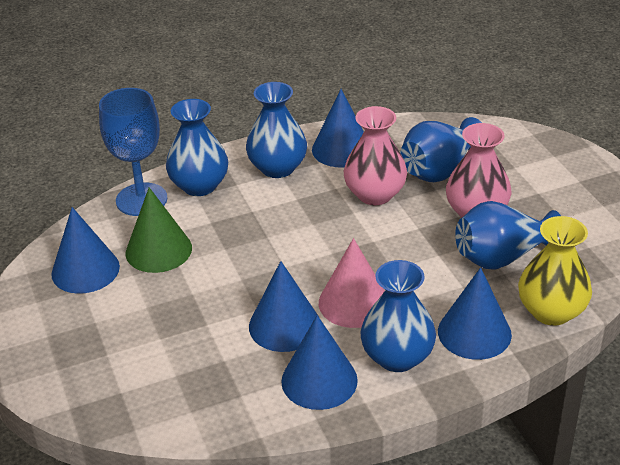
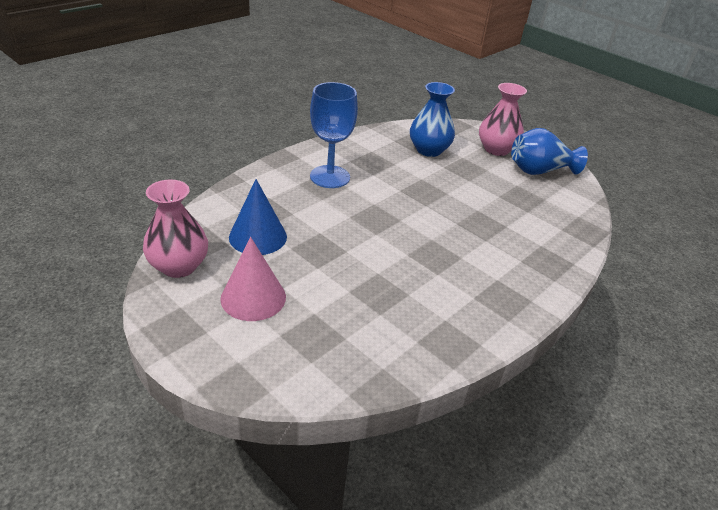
blue cone: [51,207,120,294] [249,261,319,352] [281,315,358,410] [312,89,364,168] [438,267,512,360] = 5 -> [229,179,287,255] = 1
blue vase: [166,99,228,196] [246,82,307,178] [360,260,436,372] [400,117,482,182] [455,201,561,270] = 5 -> [410,82,455,157] [511,128,588,175] = 2
green cone: [126,187,192,273] = 1 -> none = 0
yellow vase: [518,216,592,326] = 1 -> none = 0

